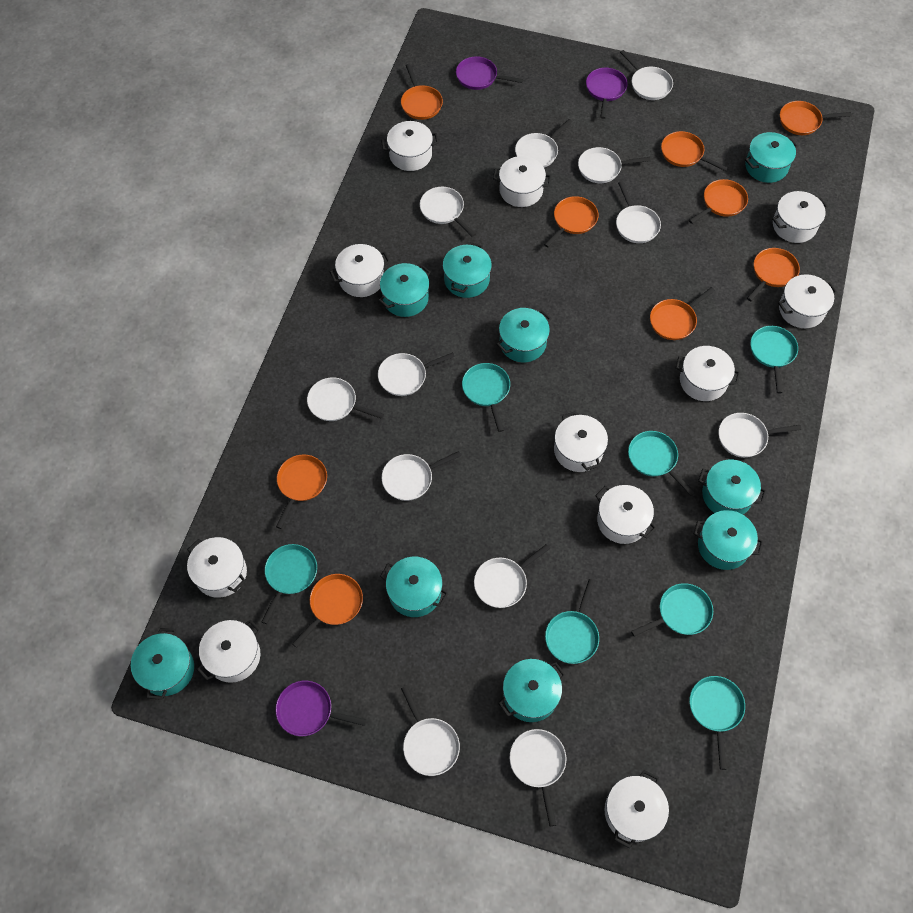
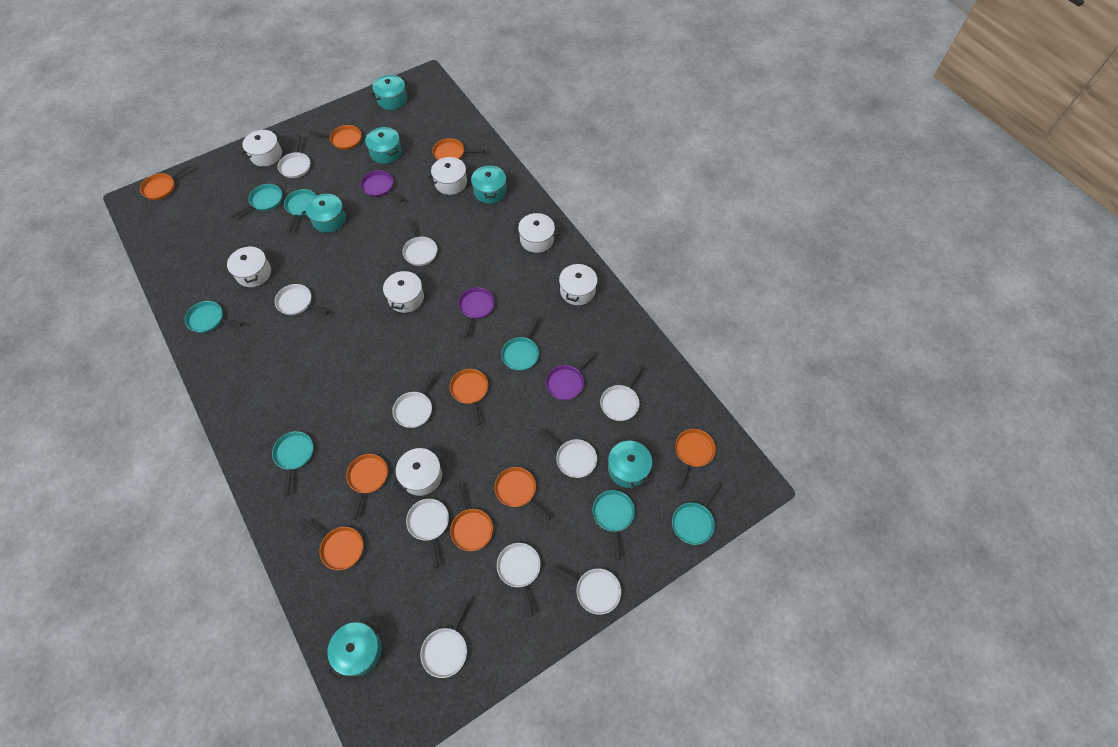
turquoise pot: [131,628,194,700] [378,263,431,317] [380,557,448,617] [443,242,492,298] [497,308,551,362] [498,659,566,722] [694,510,764,570] [698,459,767,514] [745,132,798,183] = 9 -> [302,194,348,233] [327,619,382,681] [365,127,402,164] [370,75,408,110] [471,164,506,204] [608,437,652,489] = 6
white pan: [307,377,384,421] [378,352,455,396] [382,451,461,501] [401,686,460,776] [420,187,476,237] [474,544,550,608] [510,729,566,827] [515,119,572,168] [578,147,651,183] [616,181,661,243] [620,50,673,100] [719,413,801,458] = 12 -> [275,284,329,315] [278,135,310,178] [392,371,437,428] [403,219,437,266] [406,499,449,568] [420,600,470,678] [497,543,541,617] [539,428,597,478] [551,565,621,615] [600,366,643,421] = 10
white pot: [187,537,247,598] [197,619,261,683] [330,244,390,297] [381,121,439,171] [493,156,551,207] [554,411,608,472] [595,485,657,544] [604,770,669,848] [675,346,741,401] [772,191,828,243] [778,274,837,328] = 11 -> [227,245,271,287] [241,130,282,167] [383,269,424,313] [393,448,443,496] [428,157,470,195] [514,213,560,253] [559,262,598,305] = 7

